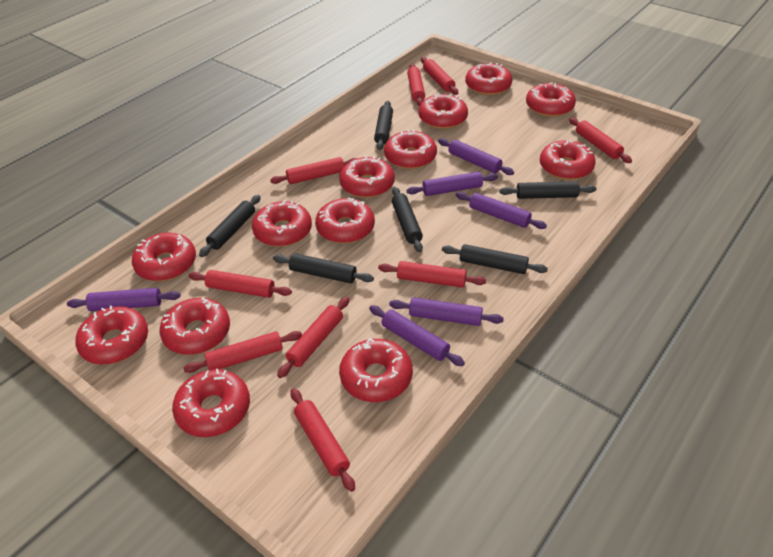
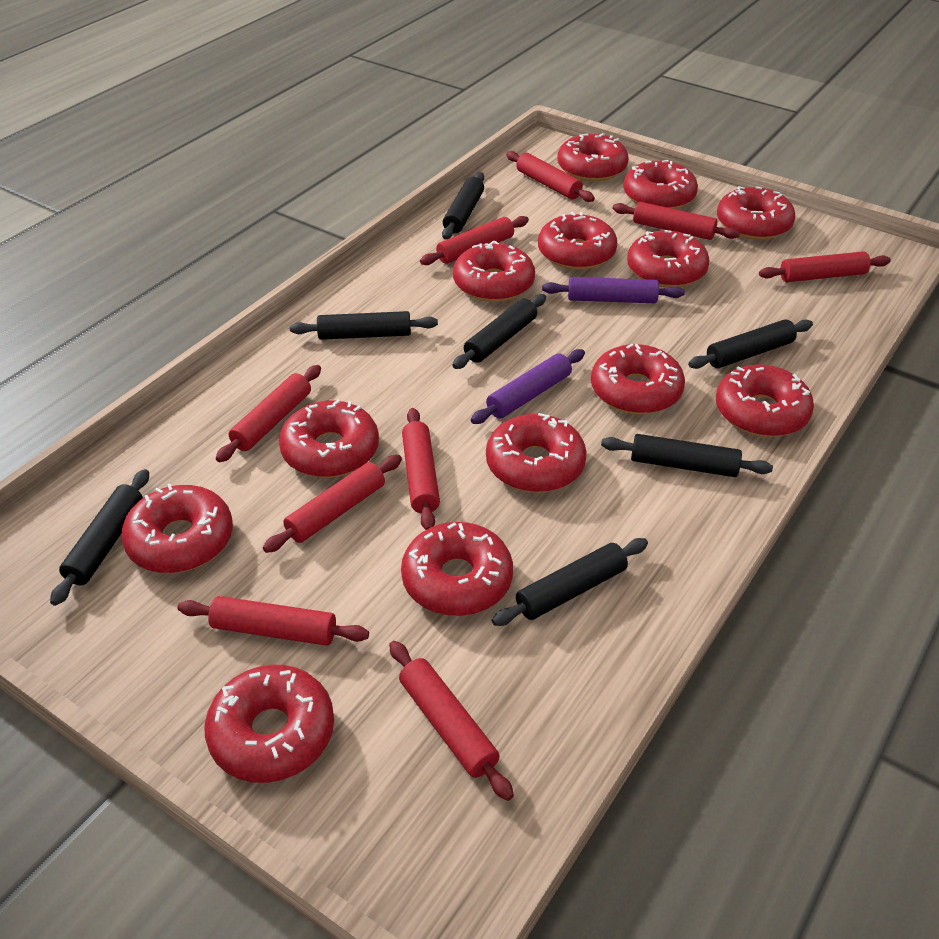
black rolling pin: [199,195,261,257] [273,253,374,283] [374,101,393,150] [392,187,423,252] [442,244,548,274] [499,181,596,199] = 6 -> [50,469,149,606] [290,311,438,340] [442,172,484,240] [452,294,546,369] [491,538,648,626] [601,434,773,477] [688,319,813,369] = 7
purple rolling pin: [67,288,181,311] [369,305,465,366] [389,297,504,326] [407,172,498,196] [438,138,514,175] [456,192,547,229] = 6 -> [471,349,585,424] [542,277,685,303] = 2

